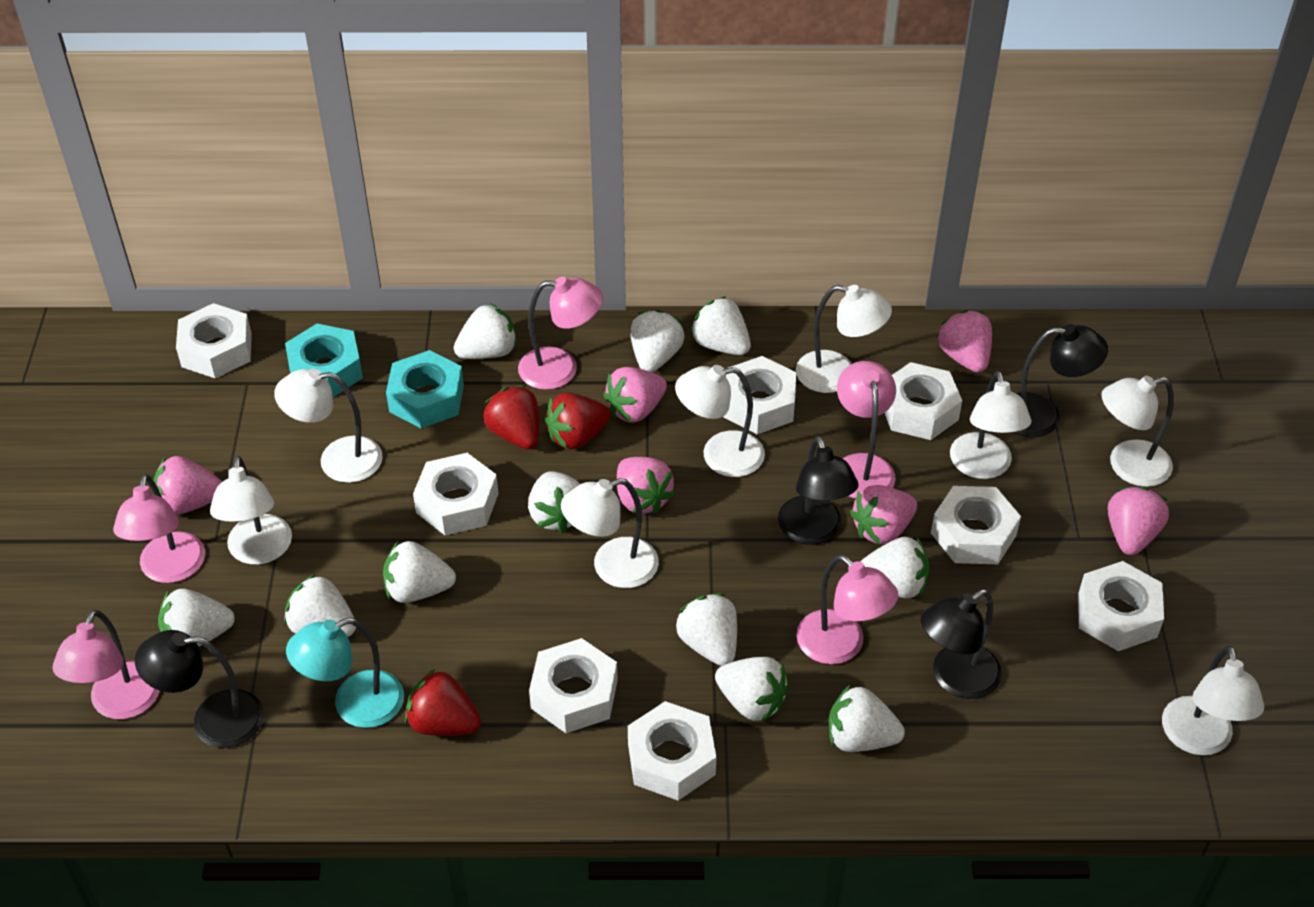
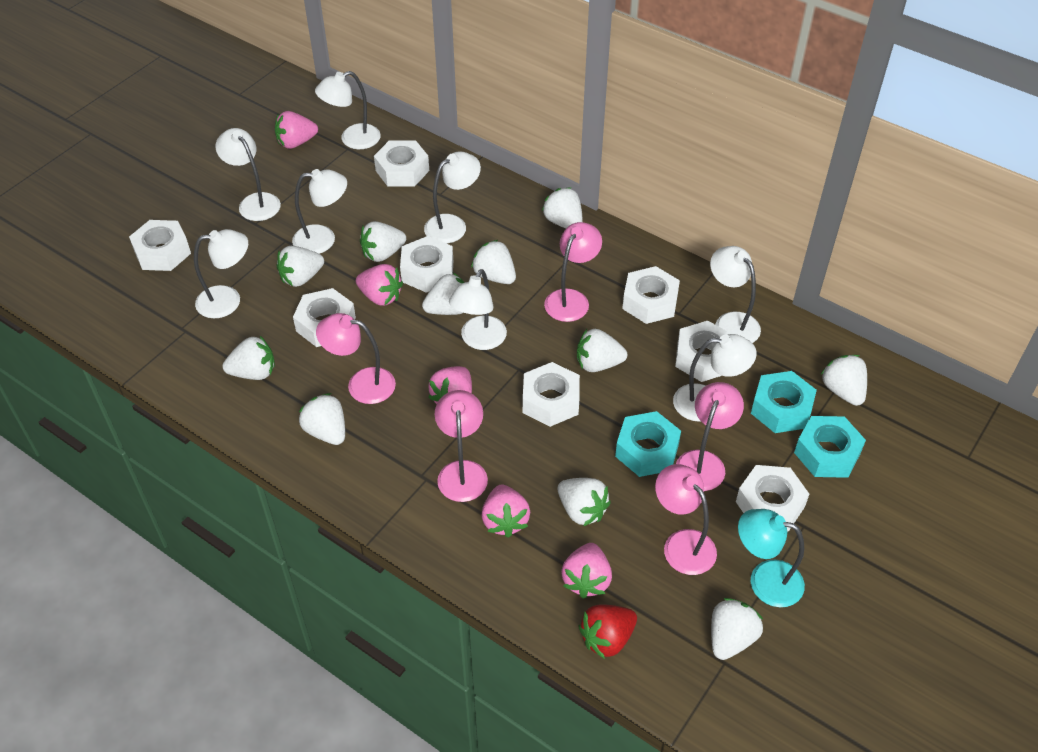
black lamp: [135,630,264,748] [778,436,858,545] [921,589,1002,699] [1014,324,1108,437] = 4 -> none = 0
pink strawberry: [153,456,222,515] [603,367,667,423] [617,457,675,514] [850,485,917,544] [937,310,992,373] [1108,487,1169,555] = 6 -> [275,111,318,149] [356,264,403,306] [428,366,472,404] [481,485,530,538] [561,543,612,599] = 5
red strawberry: [405,668,481,736] [483,385,539,449] [545,393,611,449] = 3 -> [579,604,637,659] = 1
turquoise nut: [285,324,363,397] [386,350,464,428] = 2 -> [615,411,681,477] [751,371,817,433] [794,416,866,478] = 3

